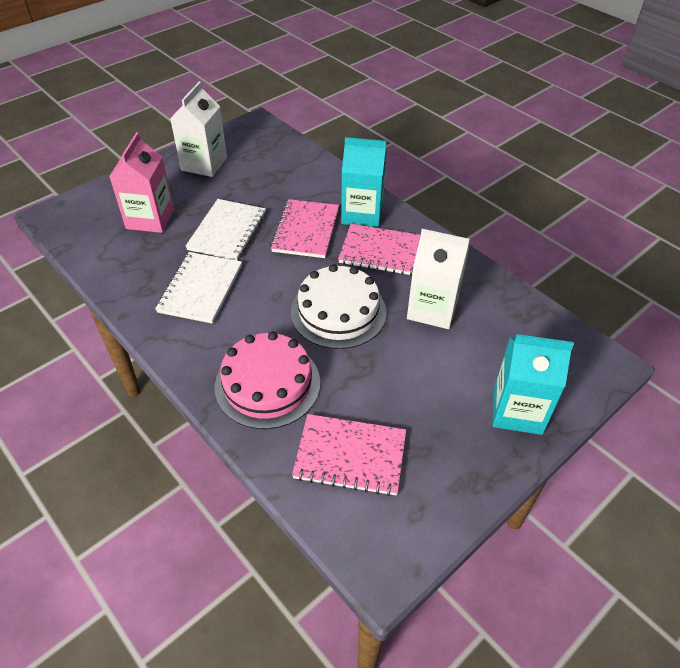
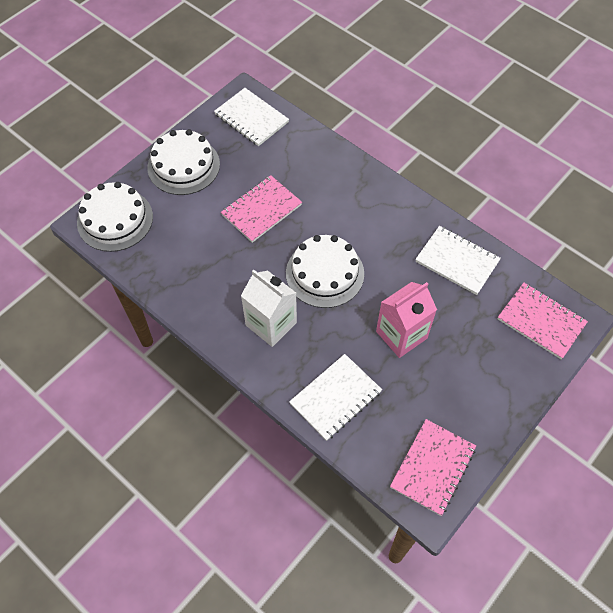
pink cake: [215,332,320,429] = 1 -> none = 0
turquoise carton: [341,137,387,228] [492,334,574,435] = 2 -> none = 0
white cake: [291,264,386,349] = 1 -> [77,182,153,252] [147,129,220,195] [286,235,364,308] = 3
white carton: [170,82,227,177] [407,229,470,329] = 2 -> [241,269,297,347] = 1
white notebook: [155,252,242,324] [185,199,266,261] = 2 -> [214,88,289,146] [289,354,382,441] [415,226,501,295] = 3

